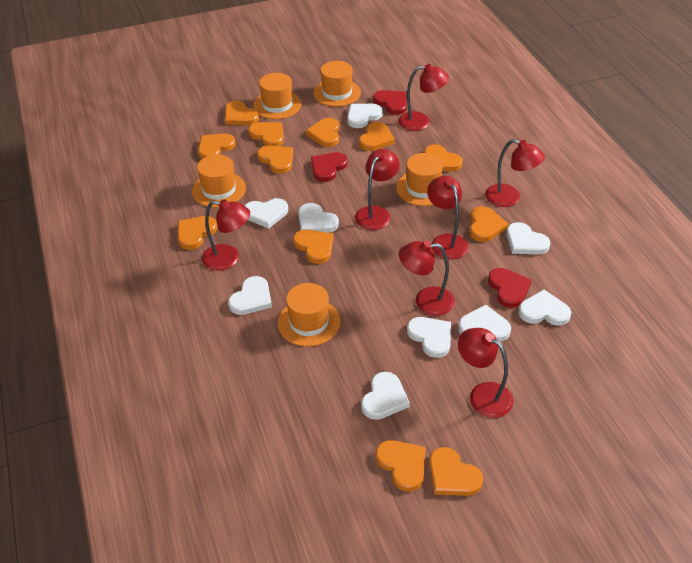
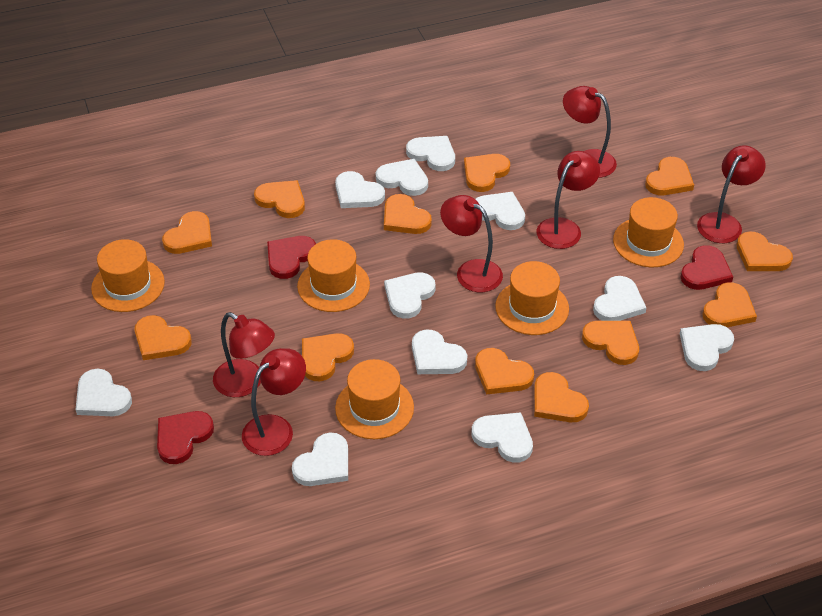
red lamp: [202,199,250,271] [355,149,400,230] [398,64,449,131] [399,240,455,316] [427,176,469,260] [458,328,514,418] [485,139,545,207] = 7 -> [213,312,275,397] [242,348,306,456] [440,195,503,292] [536,151,600,249] [563,86,617,178] [697,145,766,243] = 6
white heart: [228,276,272,315] [245,198,288,229] [298,203,339,233] [347,104,383,128] [361,372,410,420] [407,317,451,358] [458,305,511,342] [506,222,550,254] [518,290,571,326] = 9 -> [75,369,132,416] [292,433,348,486] [335,171,385,208] [376,159,428,196] [384,272,436,319] [406,136,455,171] [412,329,467,374] [472,412,533,463] [475,192,525,230] [593,276,646,321] [680,324,734,371] = 11

